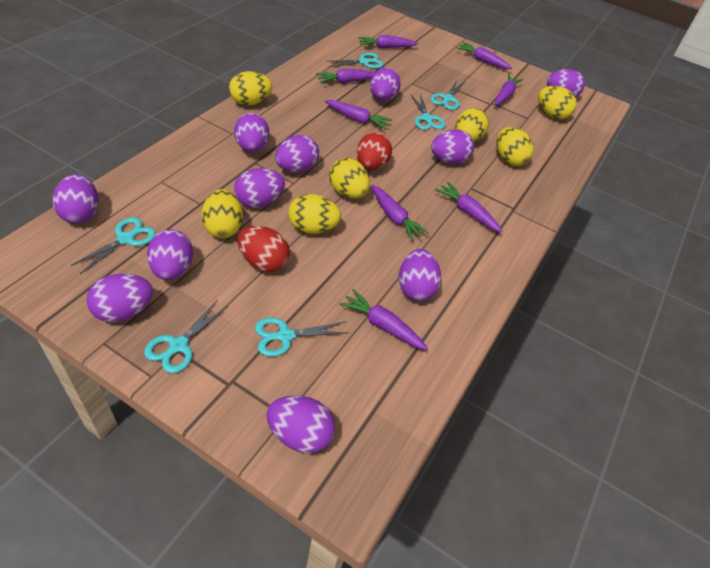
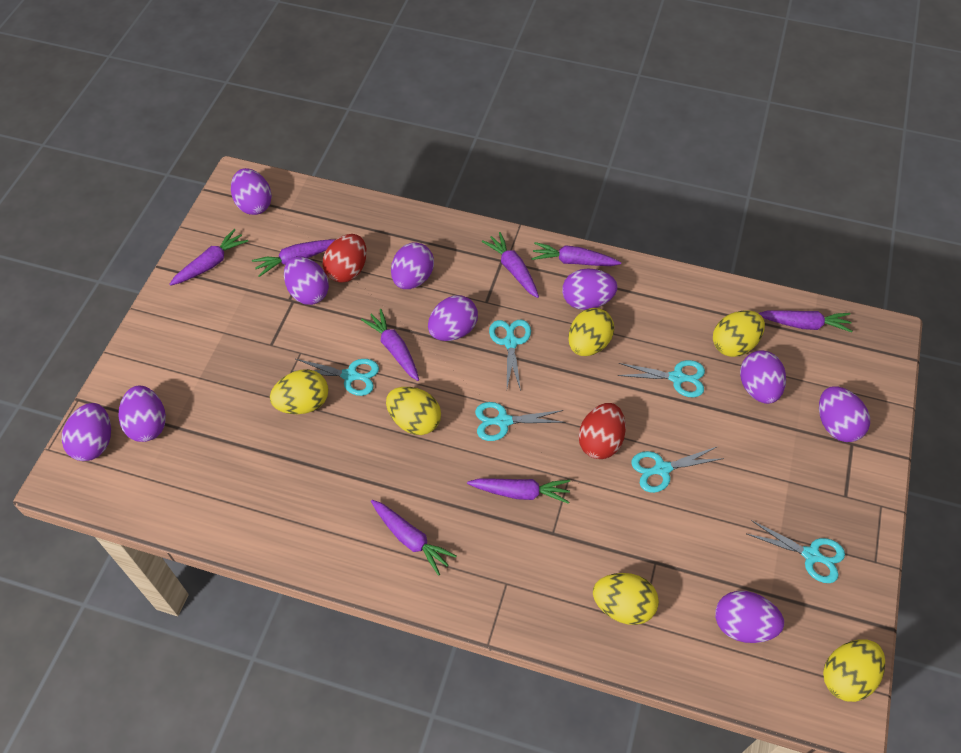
purple egg: [53,174,99,224] [86,274,153,322] [147,229,193,280] [234,113,269,152] [234,168,285,208] [267,395,335,453] [275,135,319,172] [370,67,401,101] [399,249,441,301] [431,129,474,164] [547,69,585,97] = 11 -> [62,403,111,461] [119,386,166,442] [231,168,272,215] [284,256,329,305] [391,242,434,289] [428,295,478,341] [562,269,618,310] [715,591,784,643] [740,350,786,404] [819,386,870,442] = 10
yellow egg: [201,189,243,238] [229,71,272,106] [288,194,341,234] [329,158,370,198] [455,108,489,142] [497,127,534,166] [538,86,577,119] = 7 -> [270,369,328,414] [386,387,441,435] [568,308,614,356] [593,573,659,625] [713,310,765,357] [823,639,885,702] = 6

